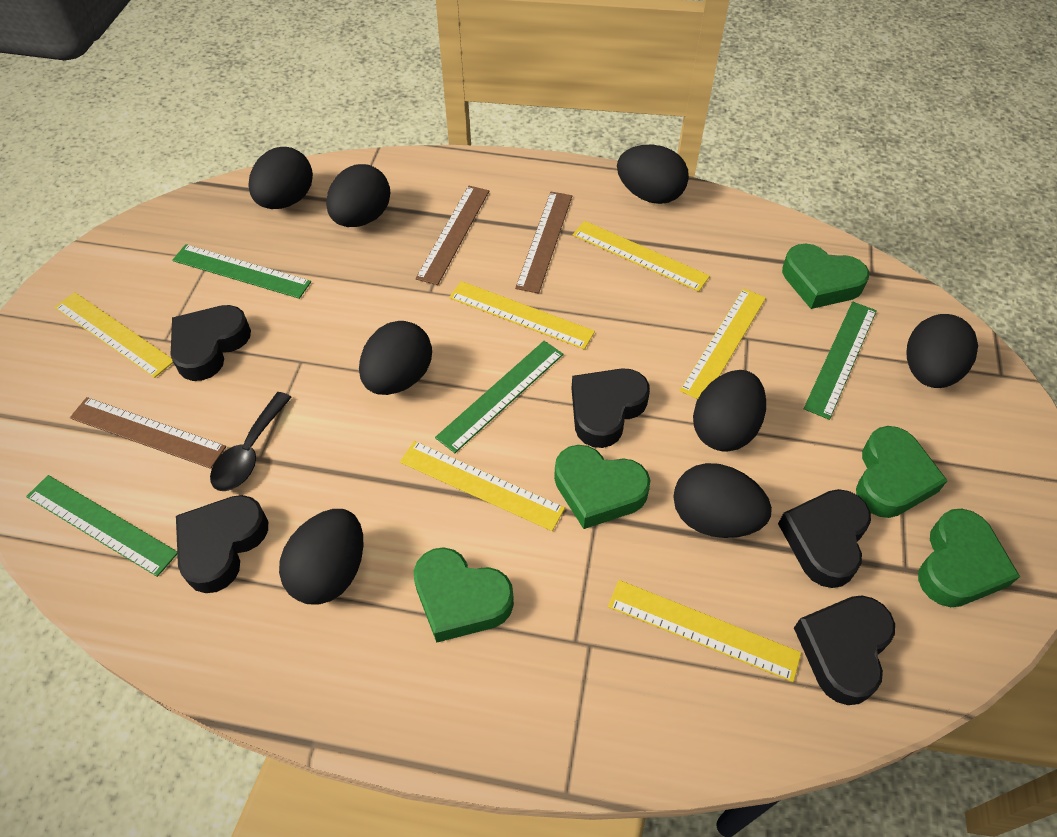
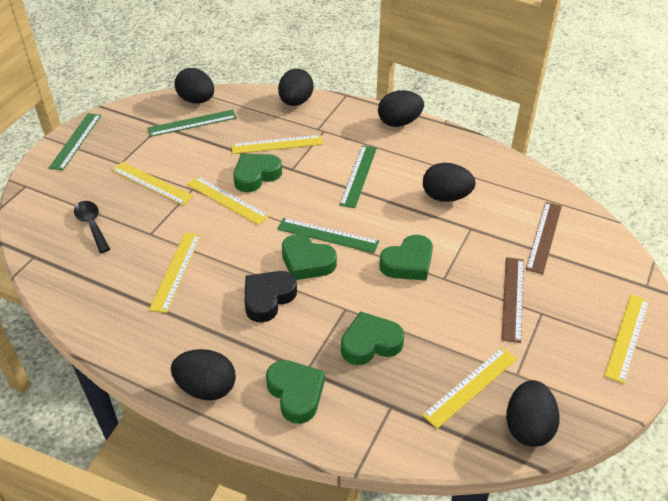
black egg: [248,147,313,209] [279,509,364,605] [326,164,390,227] [359,321,432,395] [617,145,689,204] [673,463,772,538] [693,370,766,452] [906,314,978,388] = 8 -> [171,349,236,400] [174,68,214,104] [278,69,314,106] [378,90,424,127] [423,163,476,202] [506,380,559,447] = 6
black heart: [170,305,251,381] [176,495,268,593] [571,368,650,448] [778,489,871,588] [794,595,895,705] = 5 -> [244,271,297,322] = 1
brown ruler: [70,397,226,469] [415,186,489,285] [515,192,572,294] = 3 -> [501,257,524,343] [526,202,562,274] = 2

